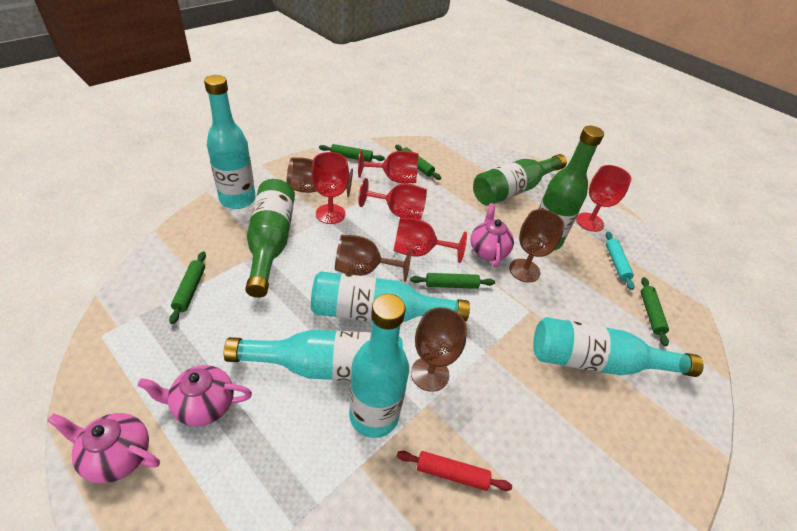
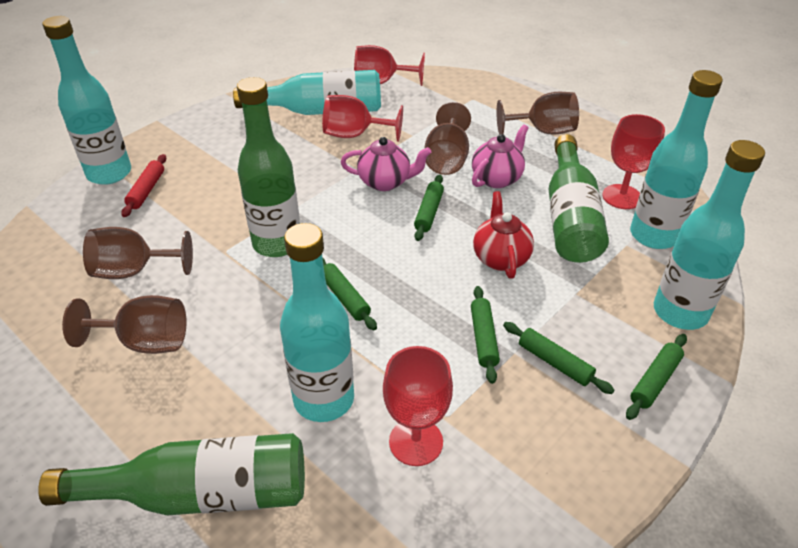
pink teapot: [47,413,160,483] [137,365,252,427] [471,203,514,267] = 3 -> [341,137,431,191] [472,124,529,188] = 2
red goblet: [311,152,349,224] [358,150,419,184] [358,178,427,220] [394,218,467,263] [576,165,632,232] = 5 -> [322,95,403,142] [354,45,425,86] [383,346,453,466] [602,114,665,209] = 4
red teapot: none = 0 -> [473,191,534,279] = 1
turquoise rolling pin: [606,232,635,290] = 1 -> none = 0

